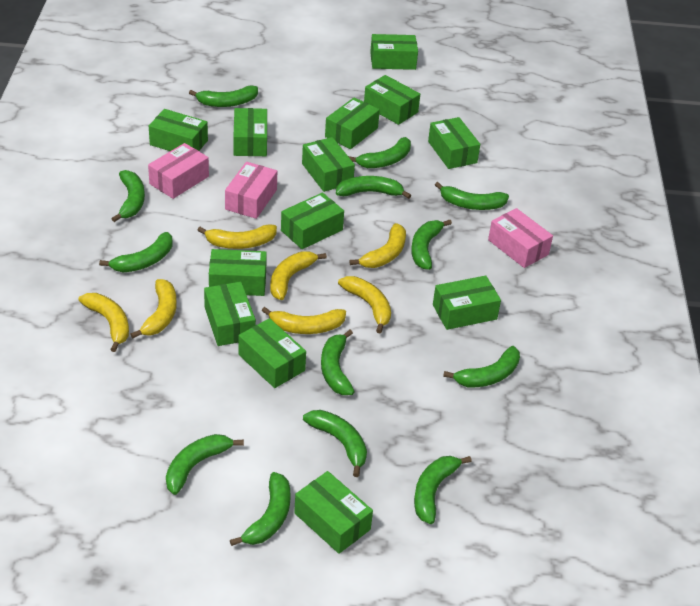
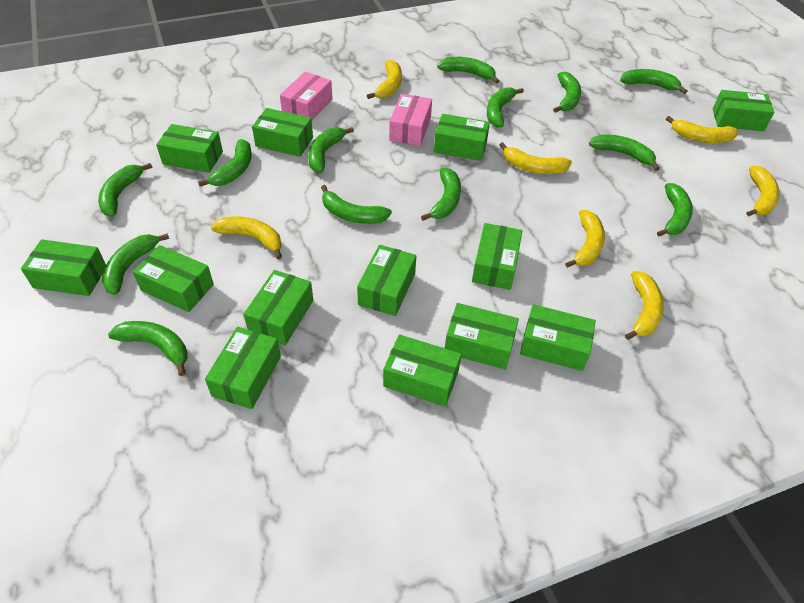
pink box: [148,143,209,199] [225,162,277,219] [488,208,553,268] = 3 -> [280,72,333,120] [389,94,432,146] = 2

